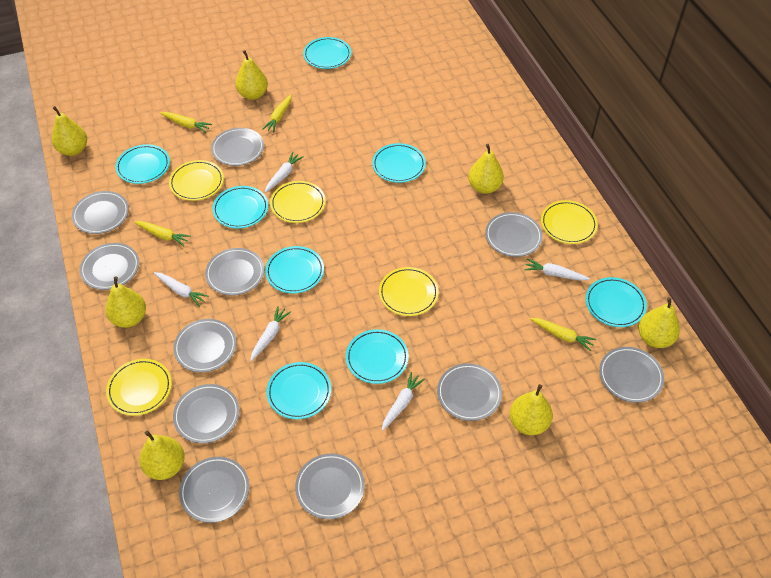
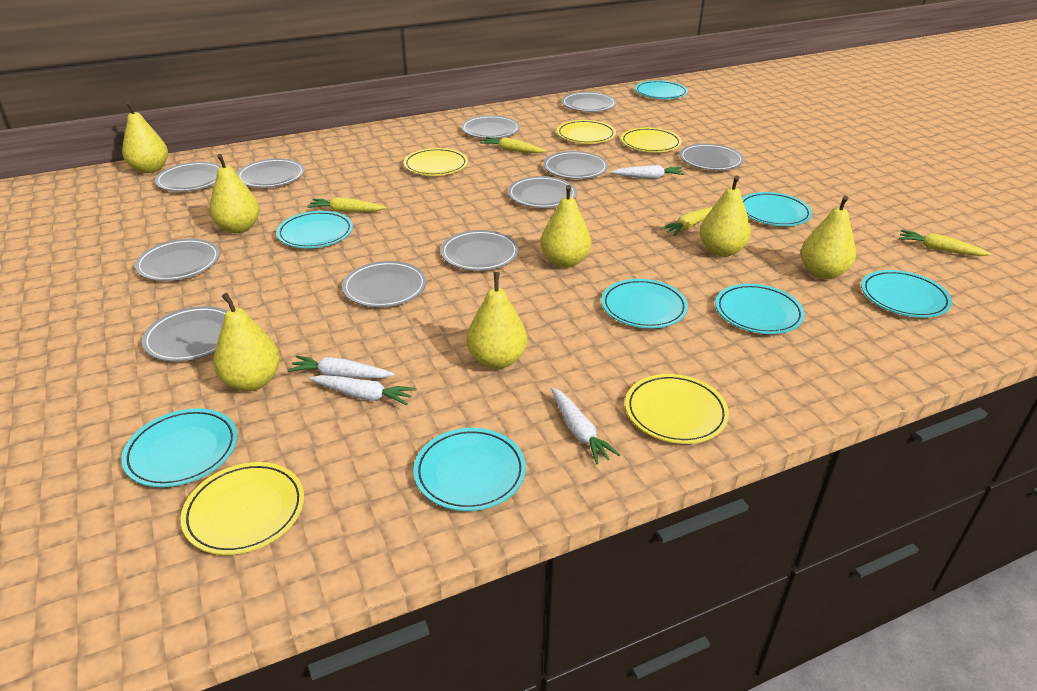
white carrot: [154,272,209,307] [250,306,291,361] [265,152,304,193] [382,372,425,431] [524,259,590,281] = 5 -> [288,356,395,378] [309,375,415,405] [551,387,620,464] [611,165,684,179] = 4

